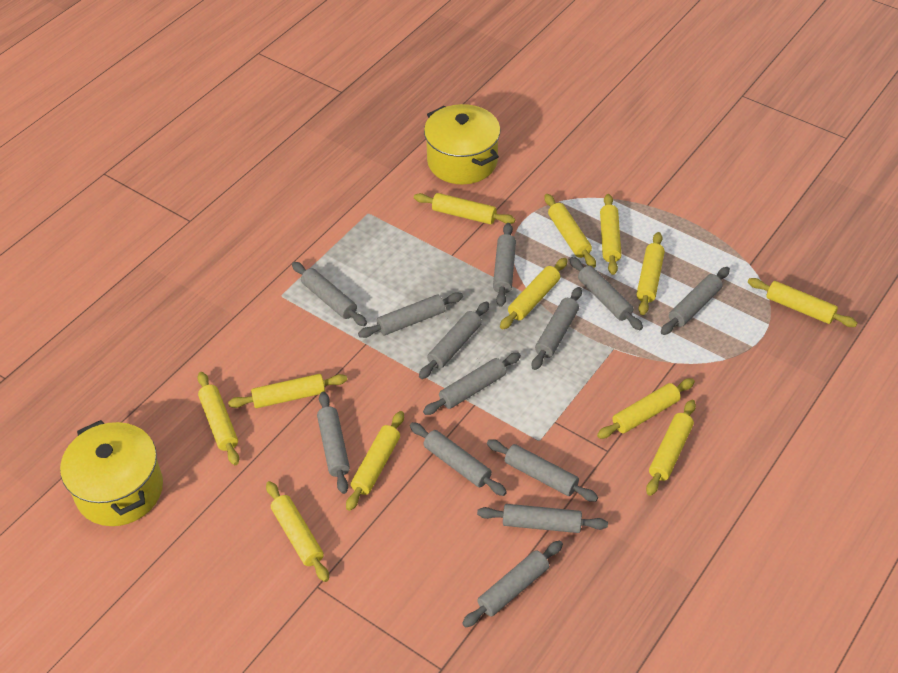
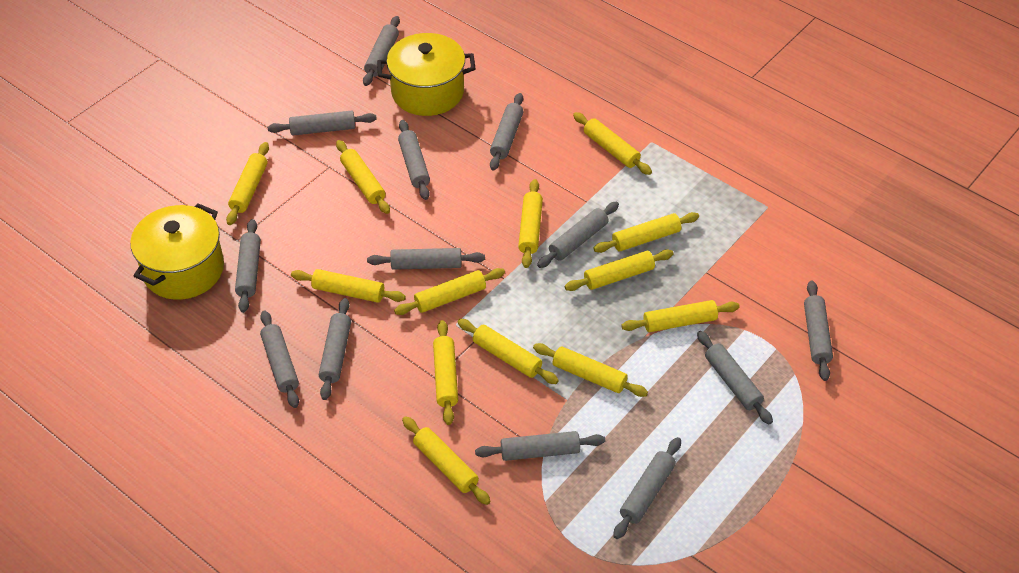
yellow rolling pin: [197,372,239,465] [228,374,347,408] [266,481,329,582] [346,411,404,511] [414,193,515,224] [500,258,568,330] [544,194,596,268] [597,378,695,439] [600,194,621,275] [637,232,665,315] [646,400,696,496] [748,278,857,327] = 12 -> [226,142,269,225] [291,269,406,303] [336,140,390,214] [394,268,505,315] [402,416,491,505] [433,320,458,425] [458,319,559,384] [518,179,543,268] [533,343,648,397] [565,249,674,291] [573,112,652,175] [593,212,699,253] [621,300,740,332] = 13

